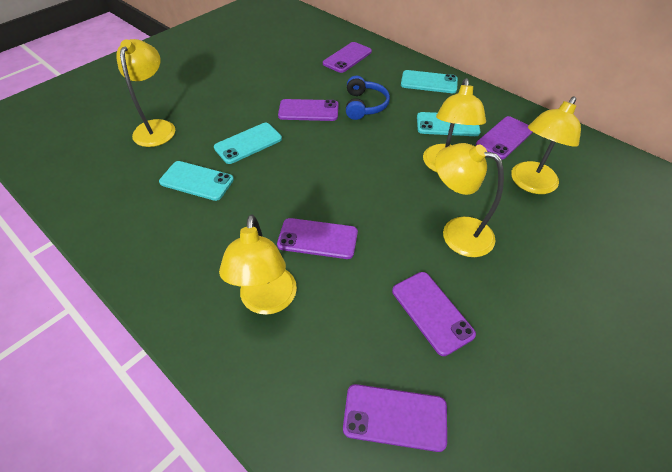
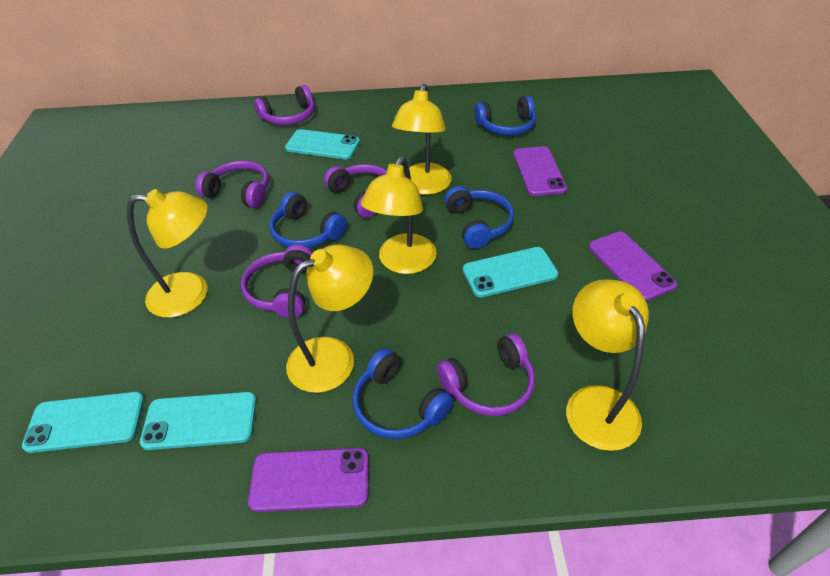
blue headphones: [346,76,390,120] = 1 -> [269,192,347,248] [352,348,454,439] [445,186,514,249] [474,96,536,135] = 4
purple headphones: none = 0 -> [196,161,269,208] [241,244,312,318] [254,85,315,125] [324,164,387,218] [437,333,535,416] = 5
purple phone: [277,218,358,259] [278,99,339,121] [323,42,372,73] [343,384,447,452] [392,272,476,356] [476,116,533,160] = 6 -> [248,448,369,512] [513,146,567,196] [589,231,677,301] = 3

